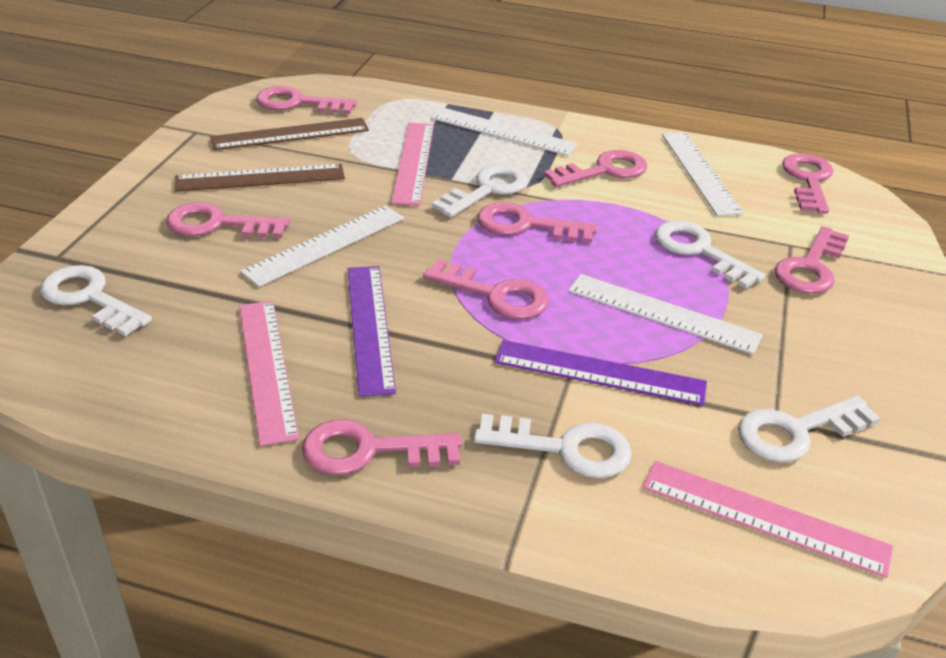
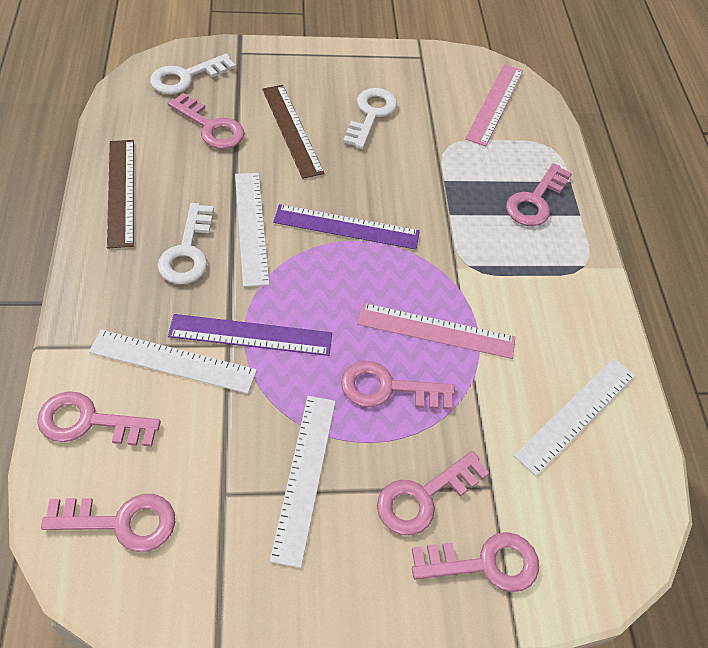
pink key: [166,202,290,238] [256,86,357,114] [302,419,462,475] [423,259,549,319] [478,202,597,243] [544,150,647,187] [775,226,849,294] [782,153,833,214] = 8 -> [37,391,161,447] [41,494,175,552] [167,93,245,149] [341,361,455,410] [377,451,489,536] [412,532,539,592] [506,163,572,226] = 7
pink ruler: [239,301,299,446] [391,123,434,206] [643,461,893,578] = 3 -> [357,303,516,359] [465,64,523,146] = 2
white key: [40,265,152,336] [432,165,528,217] [474,414,632,478] [655,221,766,289] [738,396,880,462] = 5 -> [150,54,236,94] [157,203,214,284] [343,88,397,149] = 3

